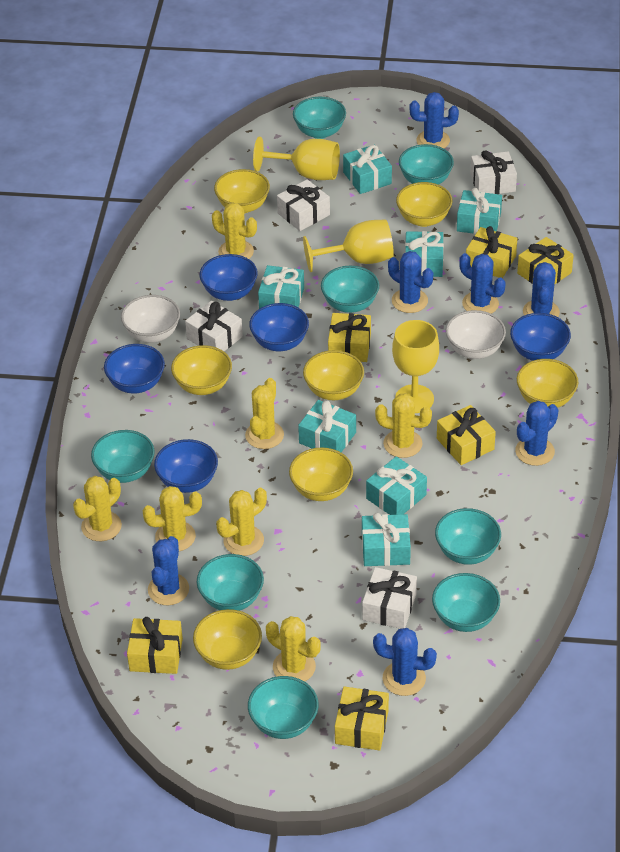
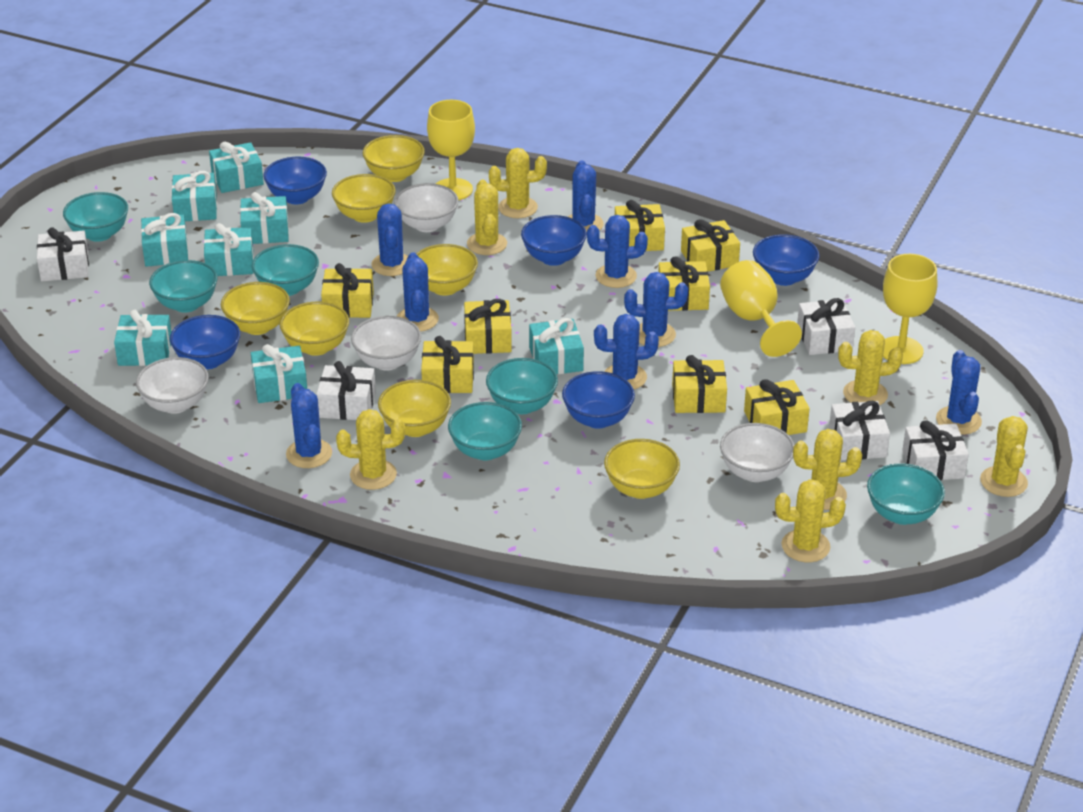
blue cactus: [148,536,189,605] [373,628,437,696] [388,251,433,313] [409,92,459,148] [459,253,505,314] [515,401,558,466] [523,262,560,317] = 7 -> [286,383,332,468] [371,203,408,276] [397,252,439,332] [568,161,604,232] [587,215,648,288] [594,314,659,390] [624,272,688,347] [936,350,982,435] = 8
turquoise bowl: [91,430,155,483] [197,554,264,611] [248,676,319,739] [293,97,346,139] [321,266,379,313] [399,144,454,185] [432,573,500,632] [435,508,501,565] = 8 -> [63,192,128,242] [149,260,218,313] [252,244,319,296] [448,402,522,460] [486,358,558,414] [867,463,945,525] = 6
turquoise gift: [258,265,304,309] [298,400,356,452] [343,144,392,194] [362,513,411,566] [366,456,427,515] [405,231,444,277] [457,188,502,234] = 7 -> [114,310,171,366] [141,213,188,267] [172,171,217,221] [204,223,254,276] [209,142,264,193] [240,192,289,244] [251,344,307,403] [529,318,584,374] = 8
white bowl: [121,295,180,343] [446,310,506,359] = 2 -> [136,357,209,414] [351,316,421,371] [394,183,458,232] [720,423,794,482] = 4
white gift: [185,301,243,351] [277,179,330,231] [362,567,417,629] [470,150,517,194] = 4 -> [37,227,89,281] [316,361,376,420] [797,298,855,355] [829,401,890,461] [902,421,969,480] = 5
yellow gift: [127,617,183,674] [328,313,371,362] [335,687,389,751] [437,405,496,465] [466,226,517,278] [517,237,574,284] = 6 -> [321,263,374,318] [421,336,474,393] [464,299,512,354] [615,200,665,251] [658,256,710,311] [672,355,727,413] [681,219,740,272] [744,379,810,435] = 8

